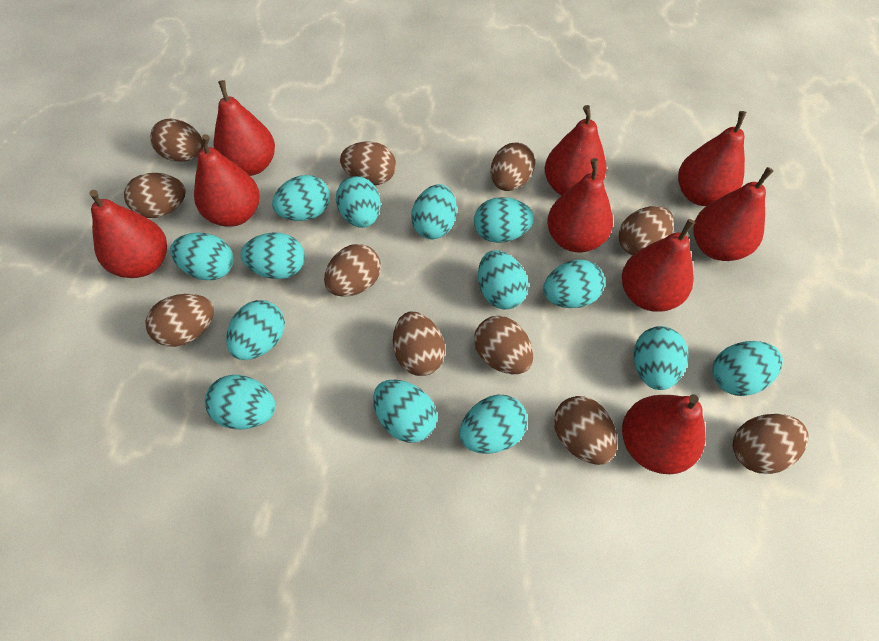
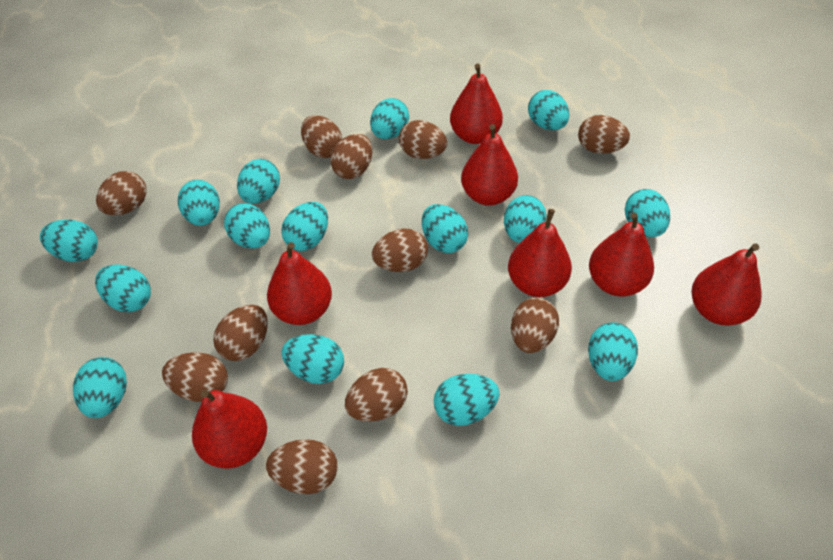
red pear: [89,190,167,278] [194,134,260,227] [213,80,275,176] [545,105,607,196] [547,158,613,253] [622,219,695,312] [622,394,706,474] [678,111,746,206] [693,167,774,261] = 9 -> [192,390,267,468] [267,242,332,325] [450,63,503,144] [461,124,518,206] [508,209,572,297] [589,212,654,297] [691,243,762,326] = 7
turquoise egg: [170,233,233,280] [204,375,275,430] [226,300,285,360] [241,232,305,279] [272,175,330,221] [336,176,381,228] [373,380,437,443] [411,184,457,239] [459,395,528,454] [474,197,534,243] [478,250,529,310] [543,260,605,308] [634,326,688,390] [712,341,783,396] = 14 -> [40,219,98,262] [73,357,127,418] [95,264,151,312] [178,180,220,226] [224,203,270,249] [237,159,280,204] [281,202,328,251] [282,334,344,384] [370,98,409,139] [422,204,468,253] [434,374,500,426] [504,195,546,243] [528,90,569,130] [588,322,638,381] [625,189,670,237] = 15

